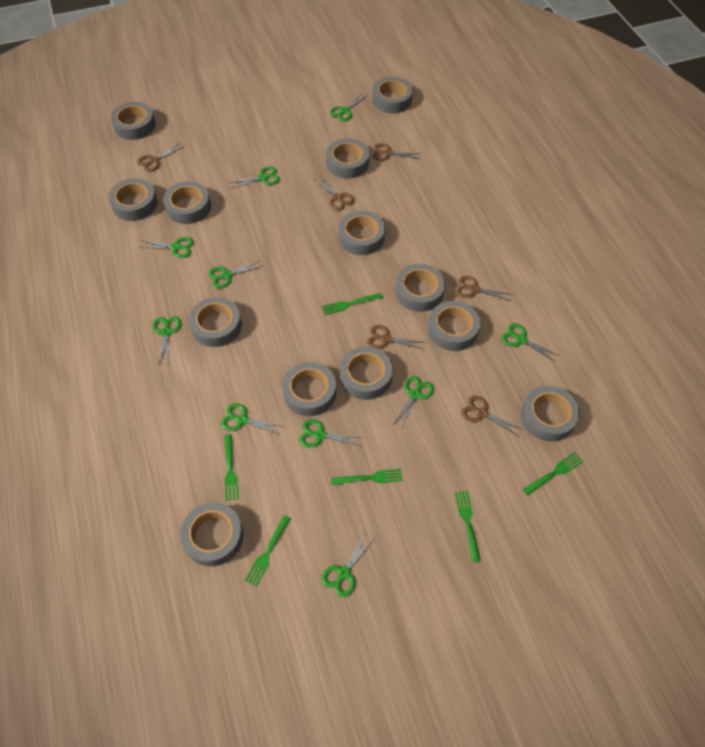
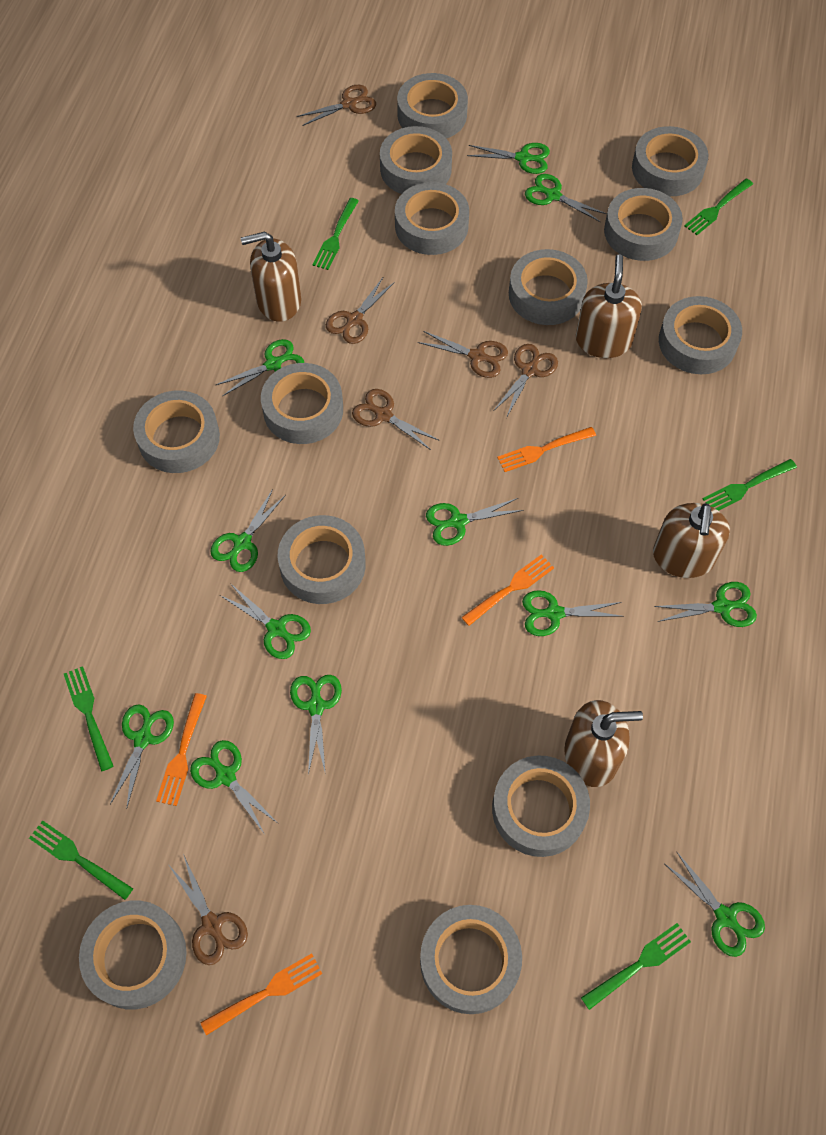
brown soap dispenser: none = 0 -> [241,232,301,322] [564,700,643,787] [576,254,642,358] [653,503,730,578] = 4
green scissors: [139,237,194,258] [153,316,181,365] [208,260,262,288] [221,403,281,435] [229,167,280,189] [299,419,362,447] [321,532,375,597] [330,93,368,121] [394,376,434,428] [501,323,558,361] = 10 -> [110,704,174,807] [190,740,279,835] [211,489,286,572] [216,339,304,396] [220,583,311,659] [290,675,342,775] [426,498,524,546] [467,143,550,174] [522,590,624,636] [525,174,607,222] [654,582,757,627] [665,852,765,957] = 12
orange fork: none = 0 -> [156,693,207,806] [200,953,322,1035] [461,554,554,626] [497,427,596,472] = 4

